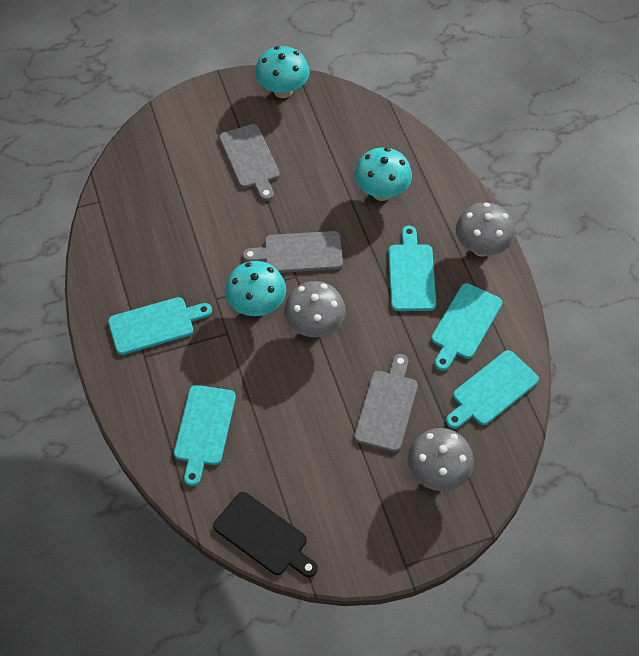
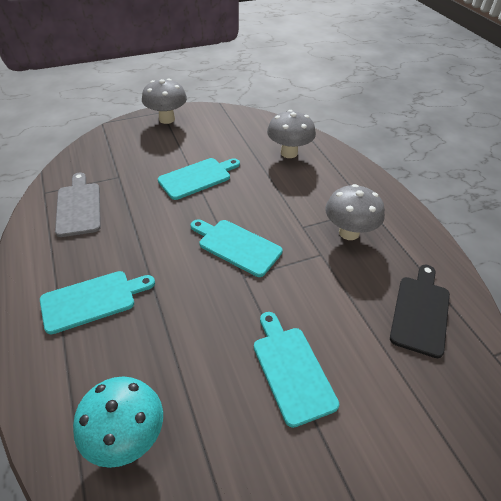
grey cutting board: [219,124,280,201] [243,231,343,273] [354,354,418,452] = 3 -> [55,173,101,237] = 1
turquoise cutting board: [108,297,212,355] [174,385,236,486] [388,226,436,311] [431,283,503,371] [446,350,539,429] = 5 -> [40,271,155,334] [158,158,240,200] [191,219,283,277] [254,312,339,428] = 4
turquoise mushroom: [225,261,286,316] [255,46,310,98] [355,148,412,201] = 3 -> [73,377,163,468] = 1

